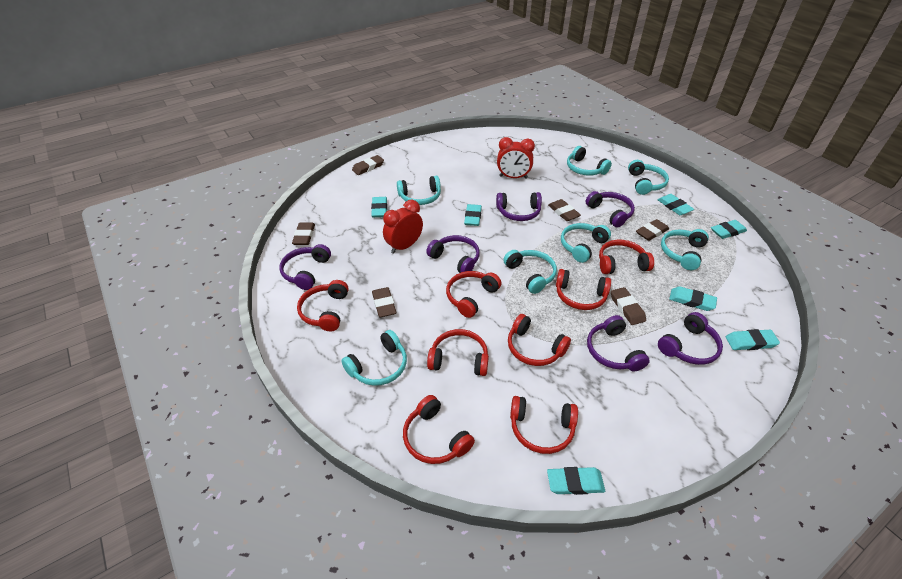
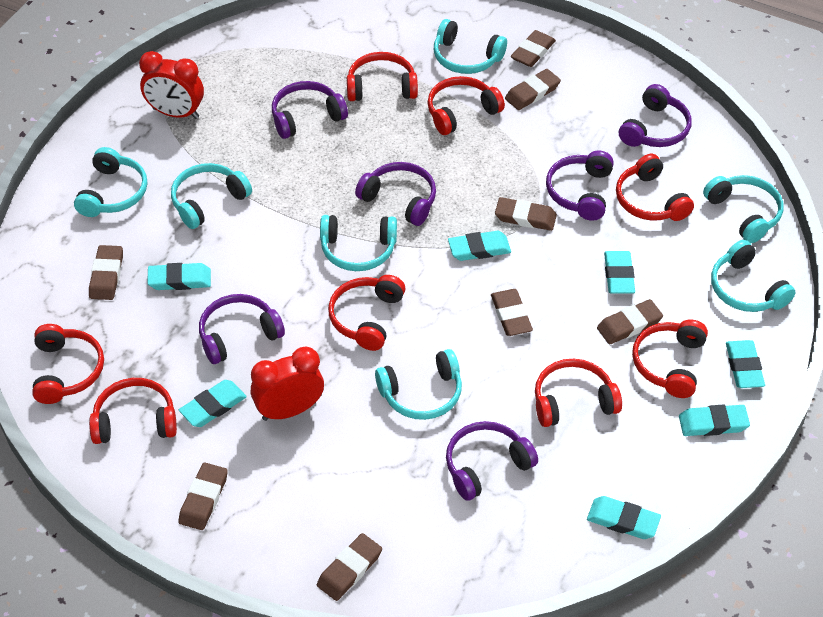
brown eraser: [292,223,315,245] [352,155,384,175] [372,287,397,317] [548,199,581,221] [611,287,646,325] [636,219,669,241] = 6 -> [89,245,123,300] [178,462,228,530] [317,533,382,601] [491,289,533,336] [495,197,557,231] [505,69,561,110] [511,30,556,67] [597,299,663,344] = 8

